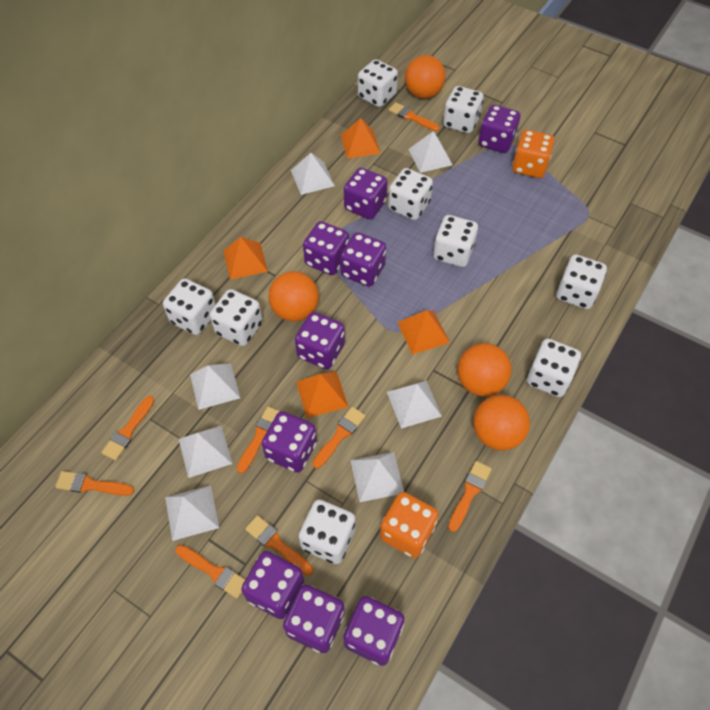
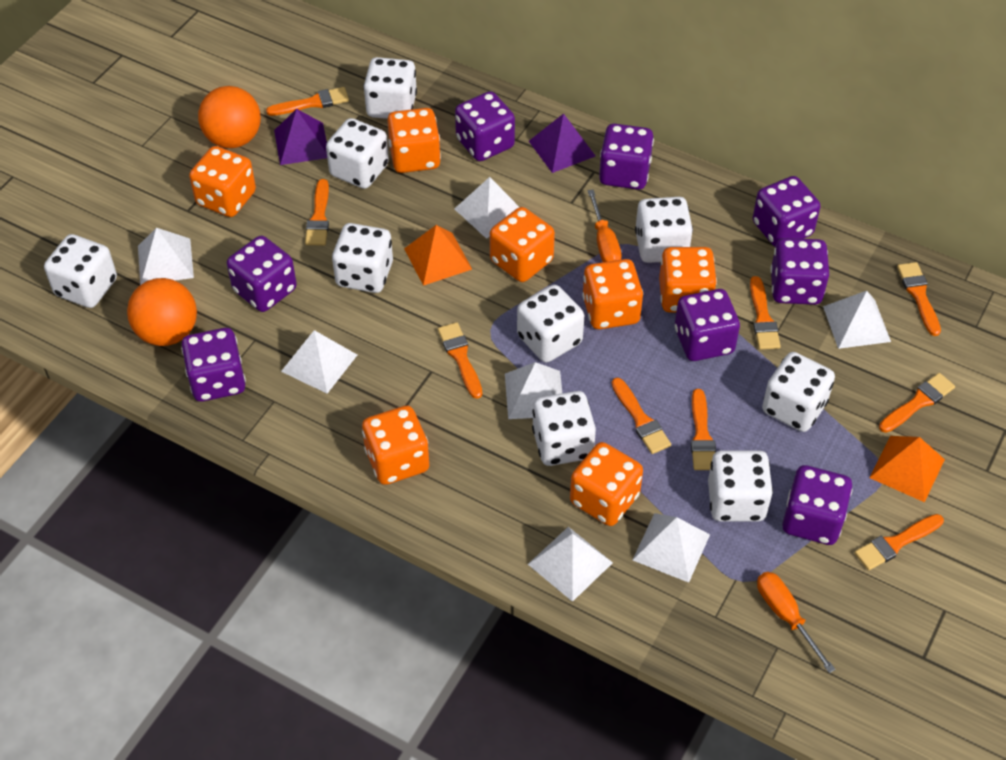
orange ball: [269,271,319,321] [405,55,446,99] [457,343,511,396] [473,395,530,450] = 4 -> [127,278,197,346] [198,86,261,148] = 2
orange brush: [55,471,134,496] [101,396,154,461] [175,545,245,599] [237,406,280,473] [245,515,313,576] [312,407,366,469] [389,102,440,131] [448,461,492,532] = 8 -> [266,87,349,116] [305,179,329,245] [438,322,482,399] [612,377,671,454] [691,389,716,470] [750,276,781,350] [854,514,944,570] [879,373,955,433] [897,262,941,336] = 9
orange dice: [380,492,438,558] [512,130,554,178] = 2 -> [189,146,256,217] [362,406,429,485] [387,108,441,173] [490,207,555,282] [570,442,643,526] [582,259,643,329] [659,247,717,313] = 7
orange pyramid: [223,237,268,280] [296,371,348,418] [341,118,381,159] [397,310,450,355] = 4 -> [404,225,472,286] [869,436,945,502] = 2
orange screwdriver: none = 0 -> [587,189,622,262] [757,572,836,673] = 2
purple dice: [241,551,304,619] [262,411,317,473] [283,585,344,653] [295,312,345,369] [303,221,349,275] [340,232,386,287] [343,596,405,666] [344,168,388,220] [478,105,520,153] = 9 -> [181,328,246,402] [227,236,297,312] [455,91,515,161] [599,123,654,190] [675,289,740,361] [753,176,820,247] [770,238,829,305] [782,465,853,545] = 8
purple pyramid: none = 0 -> [274,109,327,165] [529,114,595,173] = 2

